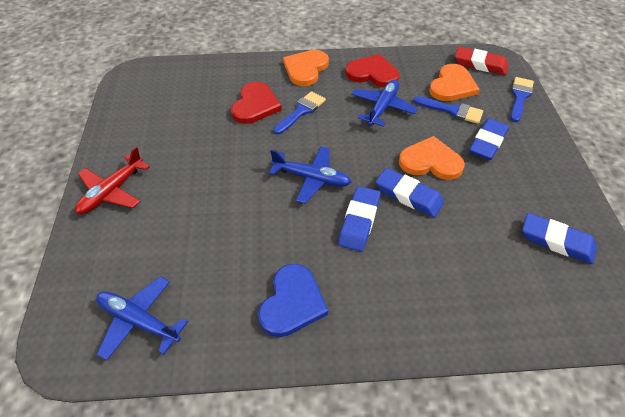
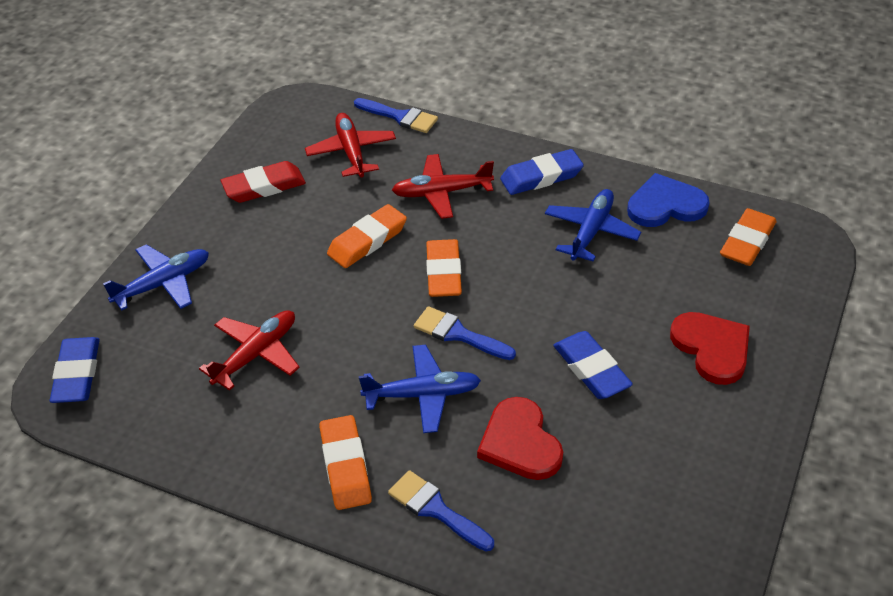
blue eraser: [338,186,381,252] [376,168,444,217] [469,118,509,160] [522,213,597,264] = 4 -> [50,337,100,403] [500,149,584,195] [553,331,633,399] = 3
orange eraser: none = 0 -> [319,415,372,510] [327,204,407,268] [426,239,462,297] [720,208,777,266] = 4
orange heart: [283,50,329,86] [399,136,465,180] [429,64,480,101] = 3 -> none = 0
red plane: [75,147,150,214] = 1 -> [199,310,300,391] [305,113,396,177] [392,154,494,219] = 3

